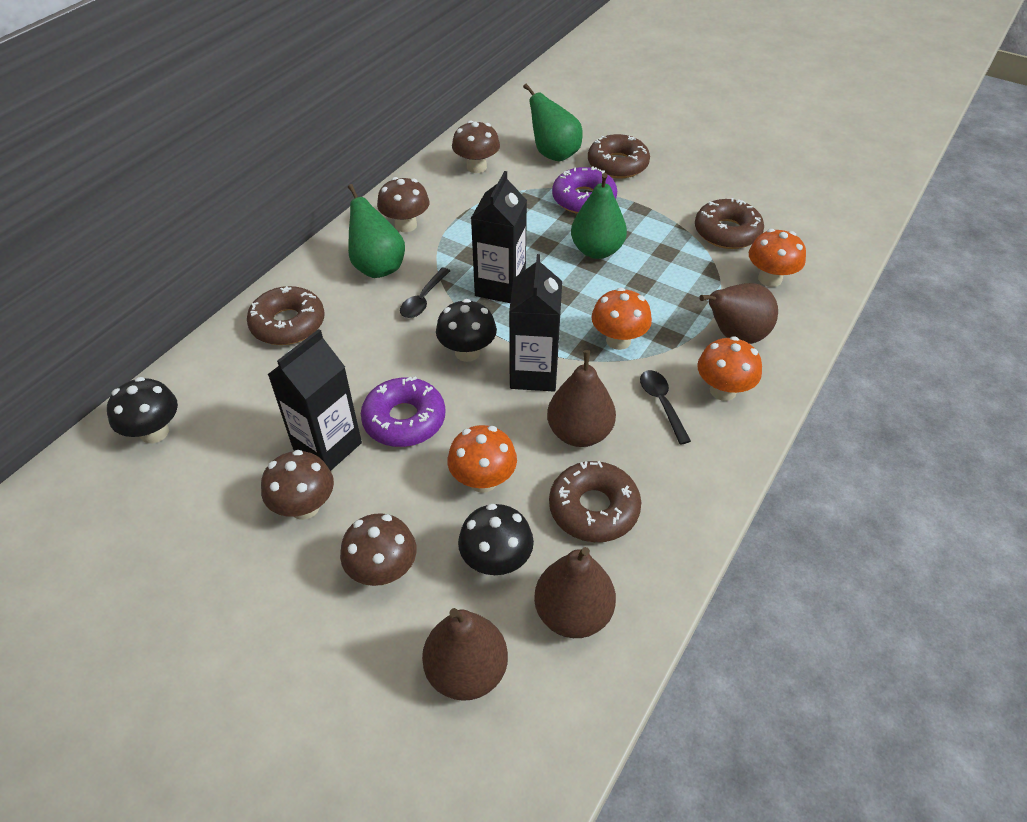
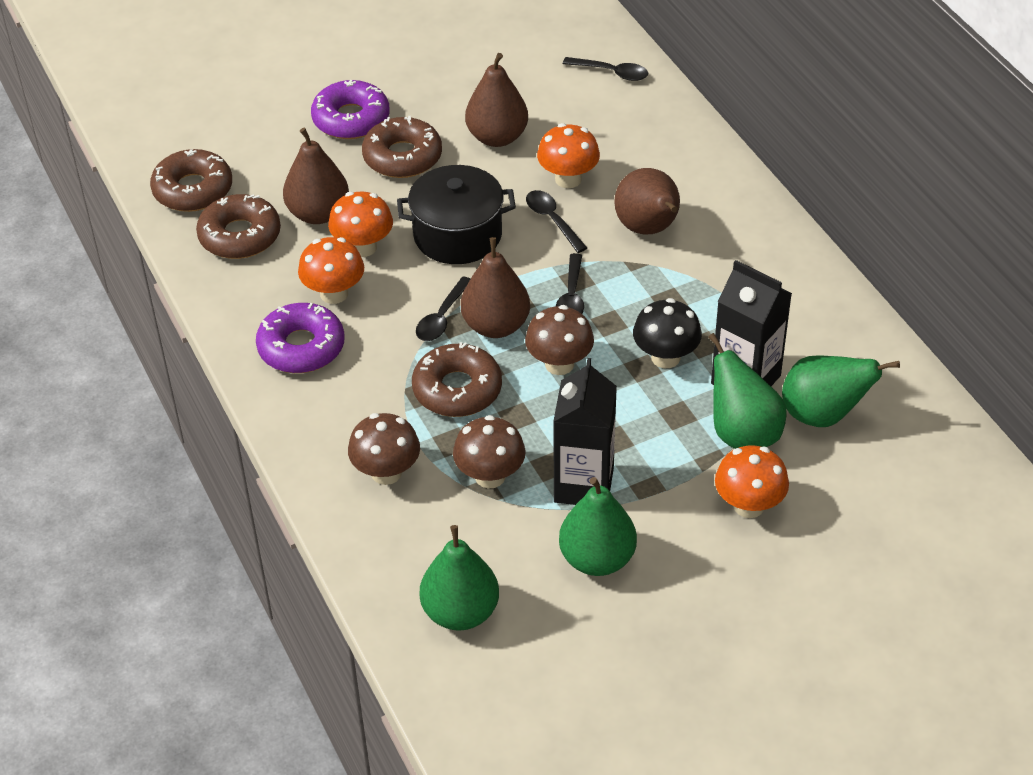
black carton: [267,329,362,471] [471,171,527,303] [509,254,562,391] = 3 -> [553,358,617,505] [711,260,792,386] = 2
black mushroom: [107,377,178,443] [436,299,497,362] [458,504,534,576] = 3 -> [633,298,702,368] = 1
black pot: none = 0 -> [397,165,516,264] = 1
black spoon: [400,268,450,318] [640,370,691,445] = 2 -> [416,277,470,341] [526,190,587,253] [556,253,584,314] [563,57,648,81] = 4
brown mushroom: [261,450,334,520] [340,513,417,586] [377,177,429,232] [452,120,500,173] = 4 -> [348,413,420,485] [453,415,526,488] [525,305,594,375] = 3
green pear: [348,184,405,278] [523,84,583,161] [571,173,627,259] = 3 -> [420,525,499,631] [559,477,637,576] [709,333,787,449] [782,355,900,427] = 4

